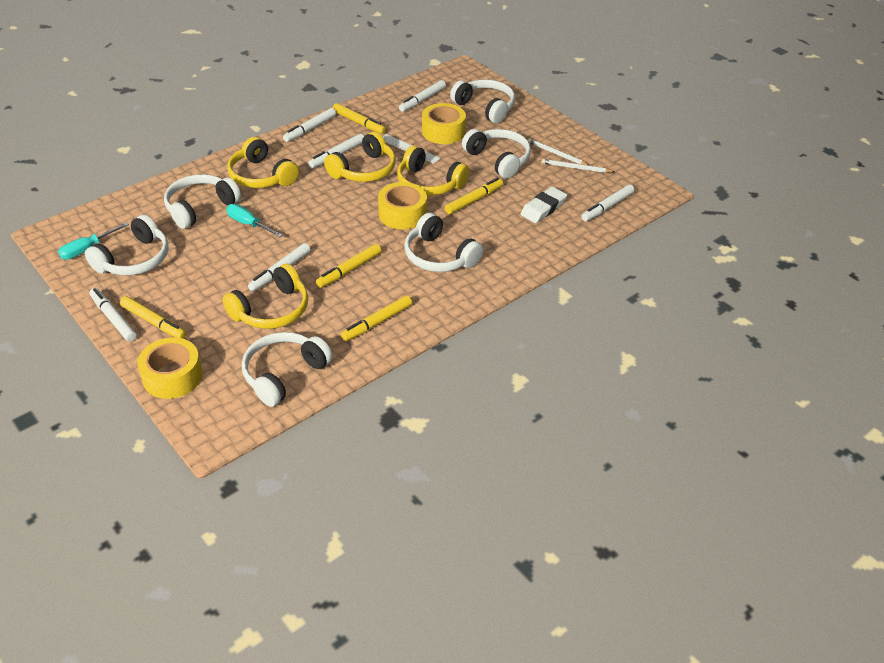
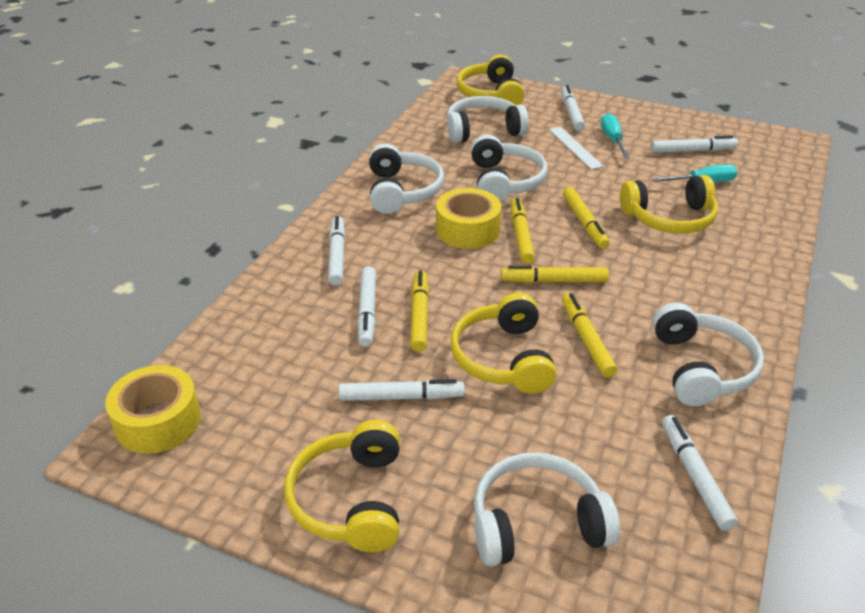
white eraser: [521,187,567,223] = 1 -> none = 0
white headphones: [85,215,169,275] [164,174,241,229] [242,332,333,407] [404,213,484,272] [450,79,515,123] [462,129,531,179] = 6 -> [369,143,444,214] [447,96,529,143] [471,135,547,202] [474,452,620,567] [653,302,764,406] = 5
white pencil: [528,138,590,166] [542,159,615,173] = 2 -> none = 0
yellow tape: [137,337,203,399] [378,182,427,229] [422,103,466,144] = 3 -> [105,365,201,454] [436,188,501,249] = 2

